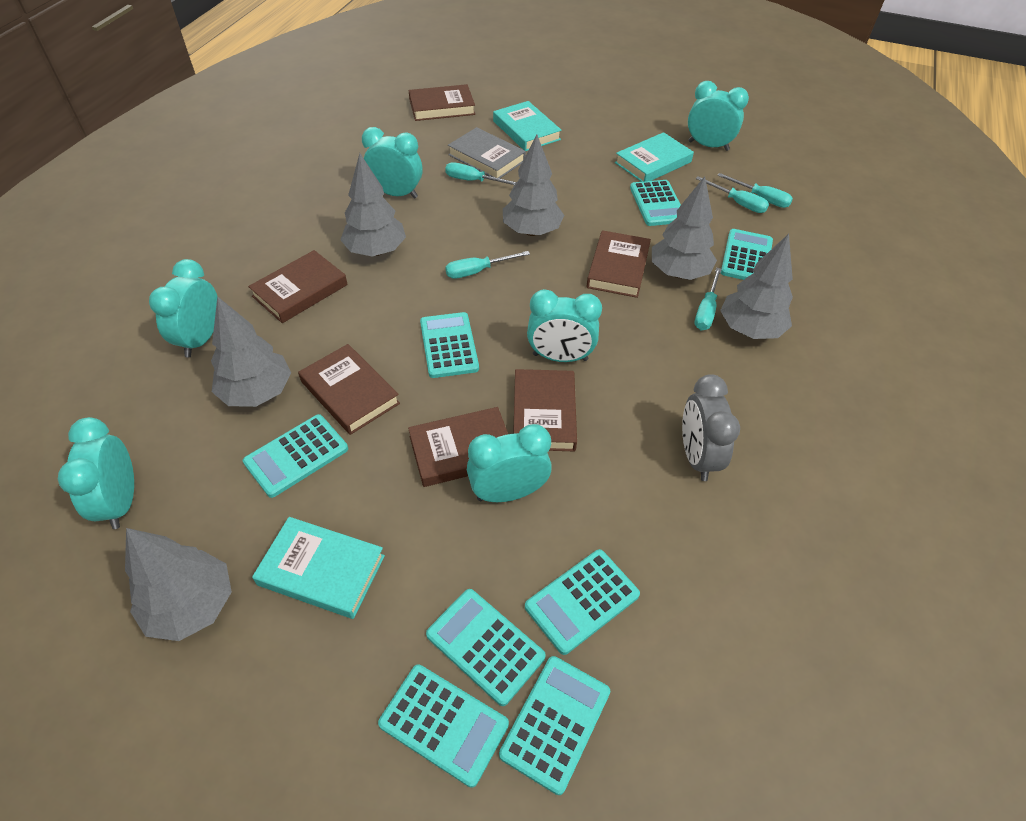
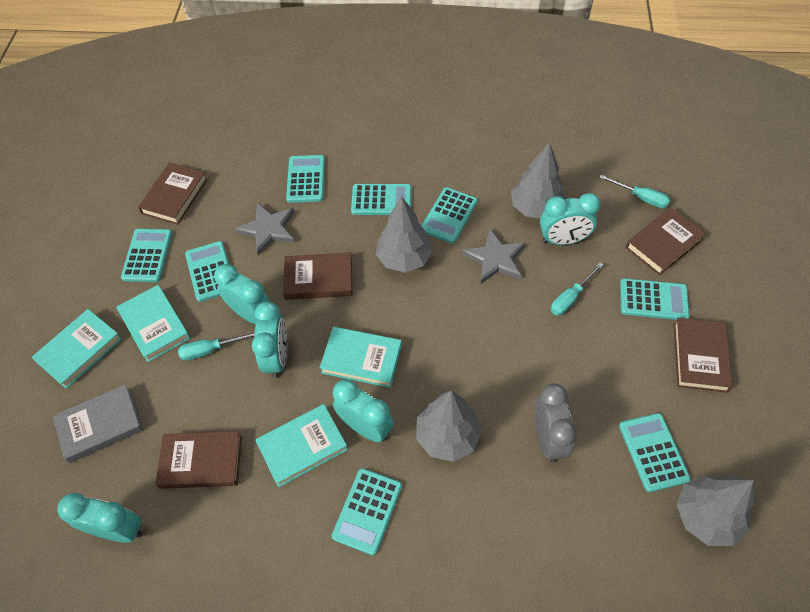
brown book: [248,250,348,323] [298,344,400,435] [408,407,508,487] [409,84,475,121] [513,369,577,452] [586,230,651,298] = 6 -> [138,163,208,225] [155,431,242,489] [283,252,353,300] [626,207,706,275] [674,318,733,393] = 5
grey star: none = 0 -> [235,203,295,256] [462,229,526,284] = 2
grey tree: [125,528,232,641] [211,296,291,407] [340,153,406,257] [503,135,564,236] [652,176,717,280] [720,234,793,339] = 6 -> [376,196,433,273] [416,391,482,462] [511,142,566,218] [676,475,754,546] = 4
turquoise book: [252,517,385,619] [493,101,562,151] [615,132,694,182] = 3 -> [31,309,122,389] [116,285,191,362] [255,404,348,487] [320,327,402,388] = 4
turquoise clock: [58,417,134,529] [149,259,217,357] [362,127,423,199] [467,424,552,502] [527,289,602,362] [688,81,749,151] = 6 -> [57,493,143,543] [214,264,271,324] [252,302,287,378] [333,379,394,442] [540,193,601,245] = 5
turquoise screwdriver: [445,162,517,185] [445,251,530,279] [695,268,722,330] [696,176,769,213] [717,173,793,208] = 5 -> [178,332,255,361] [551,263,603,316] [599,175,670,208] = 3

